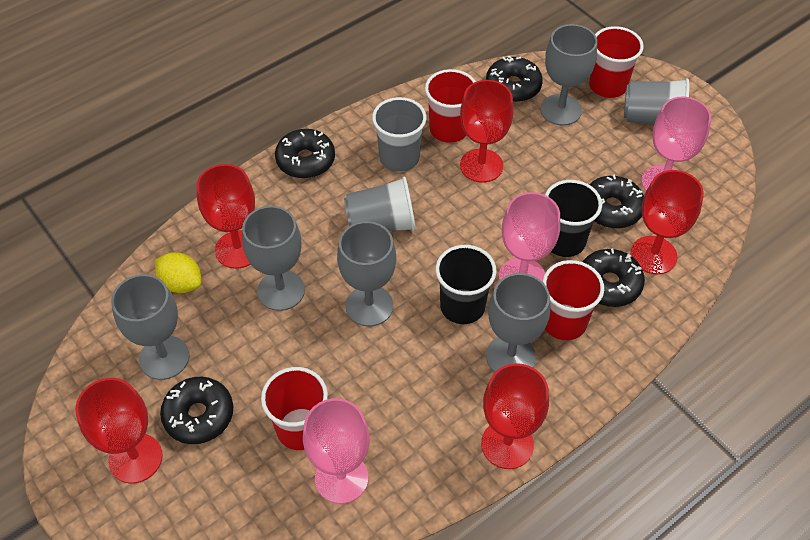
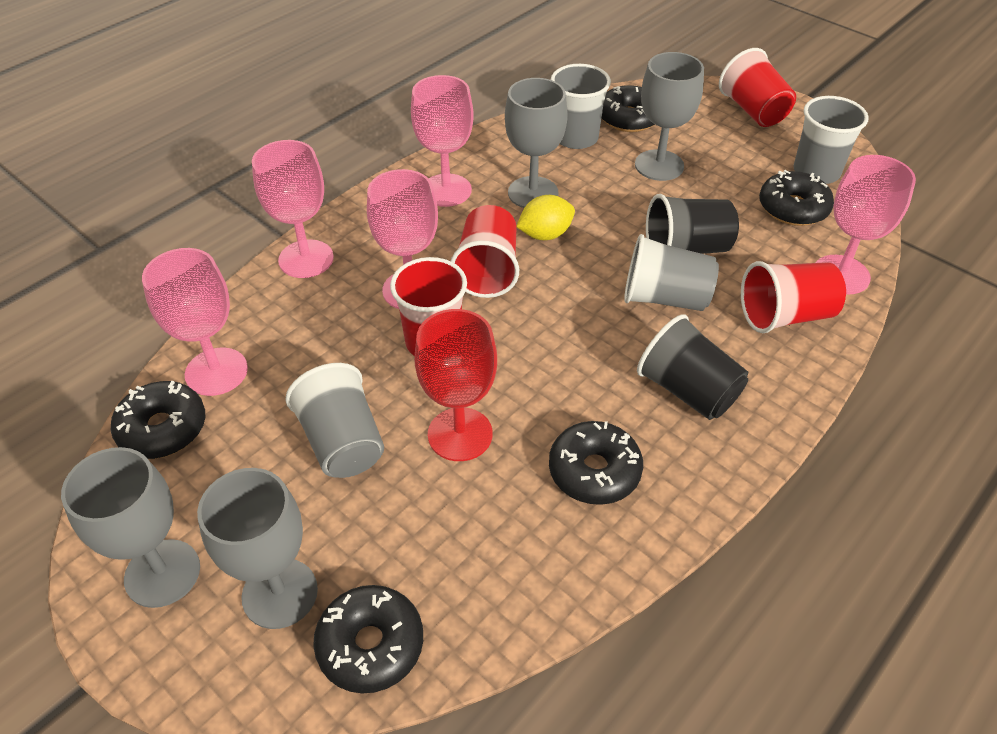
grey cup: [344,177,416,231] [372,97,426,172] [624,78,689,124] = 3 -> [285,363,384,478] [551,64,611,149] [624,234,719,311] [793,96,869,184] = 4
grey goblet: [111,274,189,380] [242,206,305,311] [337,221,396,326] [486,273,550,372] [540,24,597,126] = 5 -> [61,447,200,608] [197,468,318,629] [505,78,568,208] [635,52,704,181] = 4
pink goblet: [303,398,370,504] [499,192,560,281] [641,96,711,191] = 3 -> [142,248,248,396] [252,140,334,278] [367,169,438,309] [411,75,474,207] [816,155,916,295] = 5
red goblet: [75,378,163,483] [196,164,255,269] [460,80,514,183] [481,363,549,469] [630,170,704,274] = 5 -> [414,309,497,461] = 1

